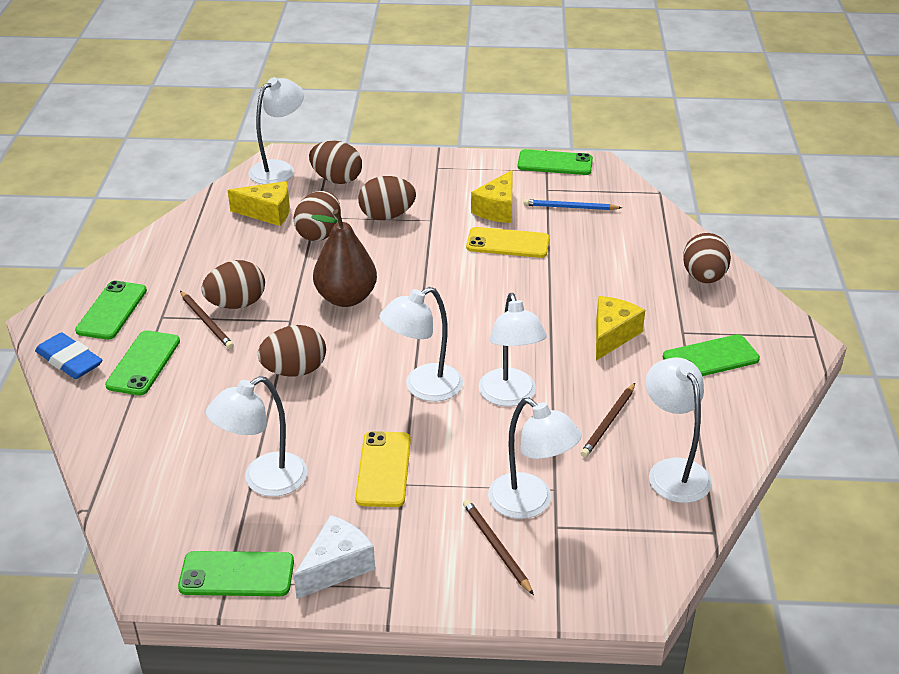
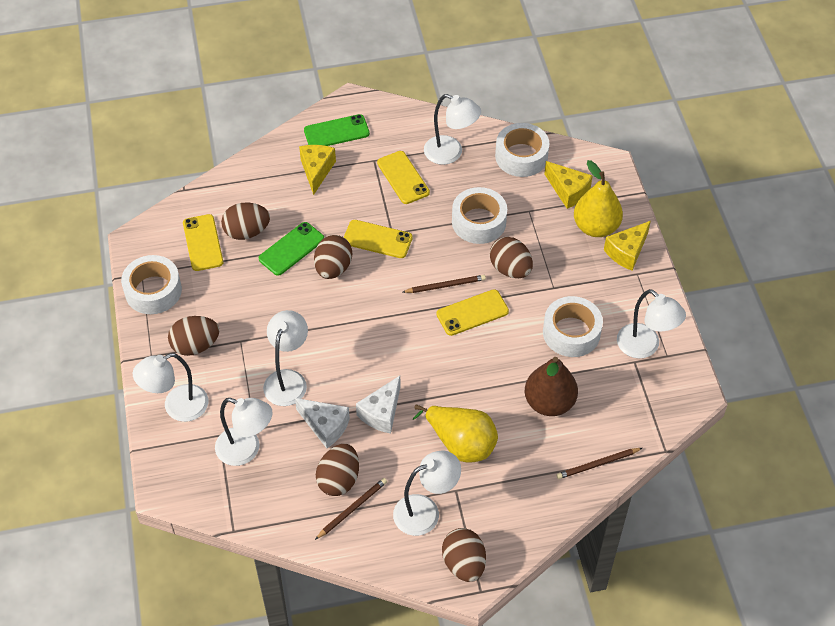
blue eraser: [35,332,102,379] = 1 -> none = 0
blue pencil: [524,199,622,210] = 1 -> none = 0
green phone: [75,281,147,340] [105,330,180,395] [178,551,294,596] [517,149,593,175] [663,334,760,376] = 5 -> [259,222,324,276] [304,114,370,146] = 2
white cheese: [294,515,375,599] = 1 -> [295,398,350,448] [356,376,401,434] = 2
white tape: none = 0 -> [121,255,182,314] [452,187,507,244] [495,123,550,177] [543,296,603,357] = 4
yellow pear: none = 0 -> [412,404,498,462] [574,160,623,237] = 2
yellow phone: [355,431,411,507] [466,227,550,258] = 2 -> [183,214,223,271] [344,220,413,258] [377,151,430,204] [436,289,509,336] = 4

